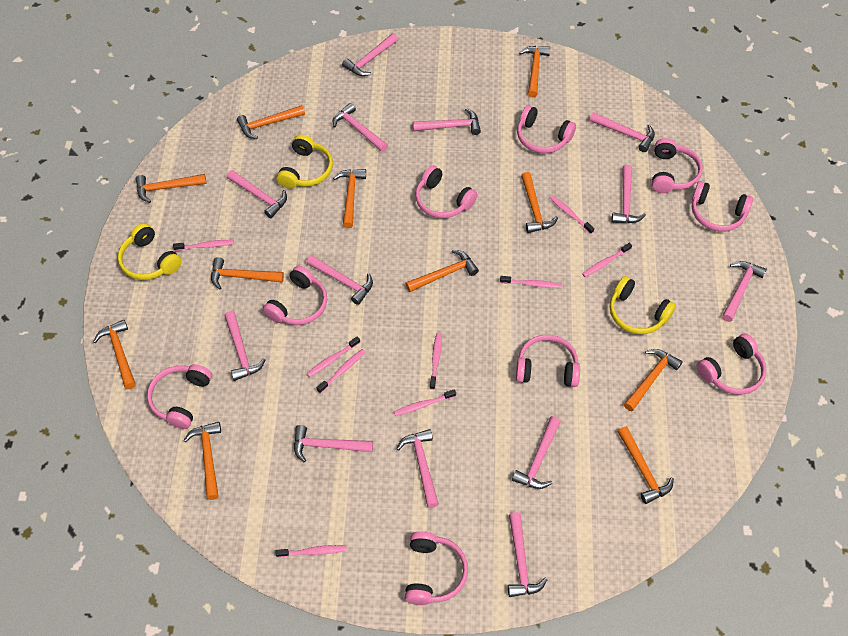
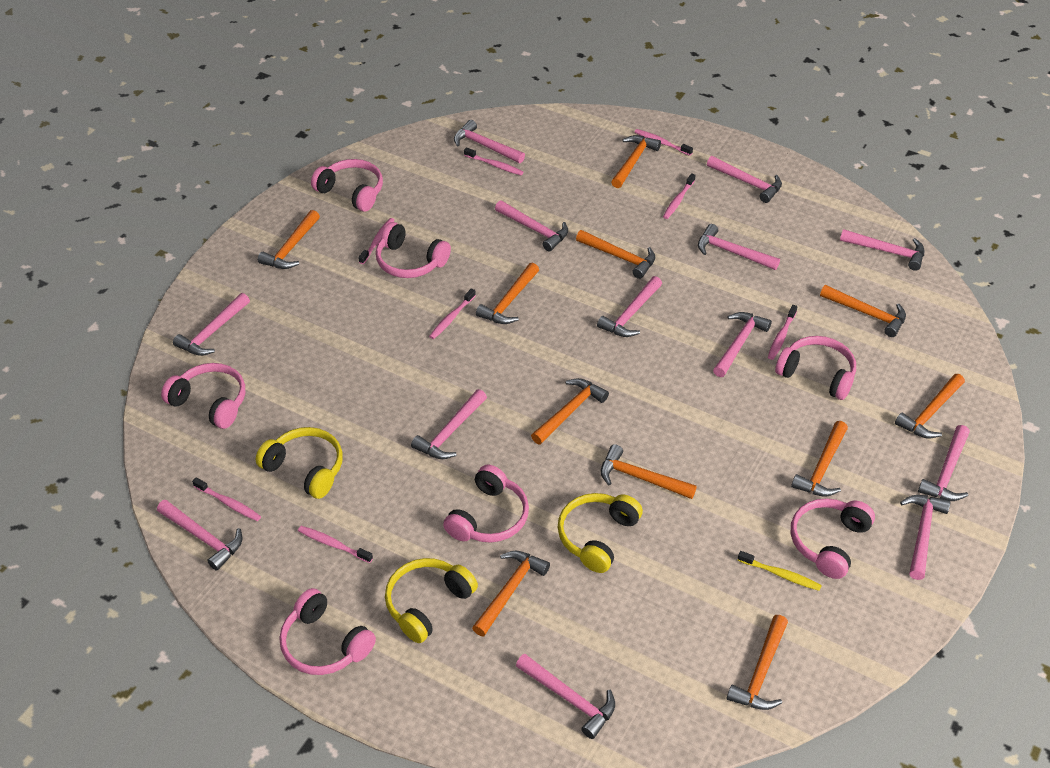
pink headphones: [147,364,212,429] [263,266,327,325] [405,531,468,605] [415,165,478,218] [516,335,580,387] [517,105,576,153] [652,138,703,193] [692,181,753,231] [697,333,767,395] = 9 -> [161,363,245,429] [280,588,376,675] [311,159,383,212] [376,222,451,278] [443,464,529,543] [775,336,856,400] [791,498,875,579] = 7
pink toothbrush: [173,240,234,251] [276,545,347,557] [307,336,360,377] [317,349,365,394] [394,389,456,416] [430,333,442,390] [500,276,561,288] [550,195,594,234] [582,243,632,277] = 9 -> [192,477,261,521] [298,526,373,563] [358,218,395,264] [429,288,476,339] [464,148,523,175] [634,129,693,156] [663,173,696,219] [768,305,798,360] = 8
yellow toothbrush: none = 0 -> [738,551,822,591] = 1

